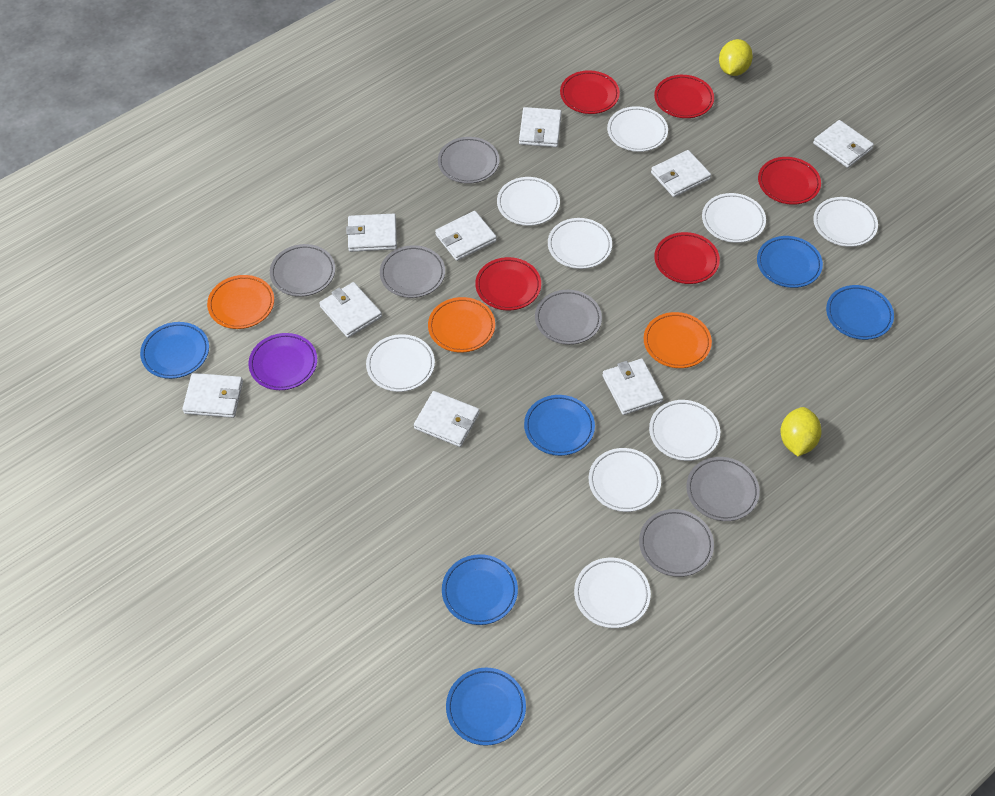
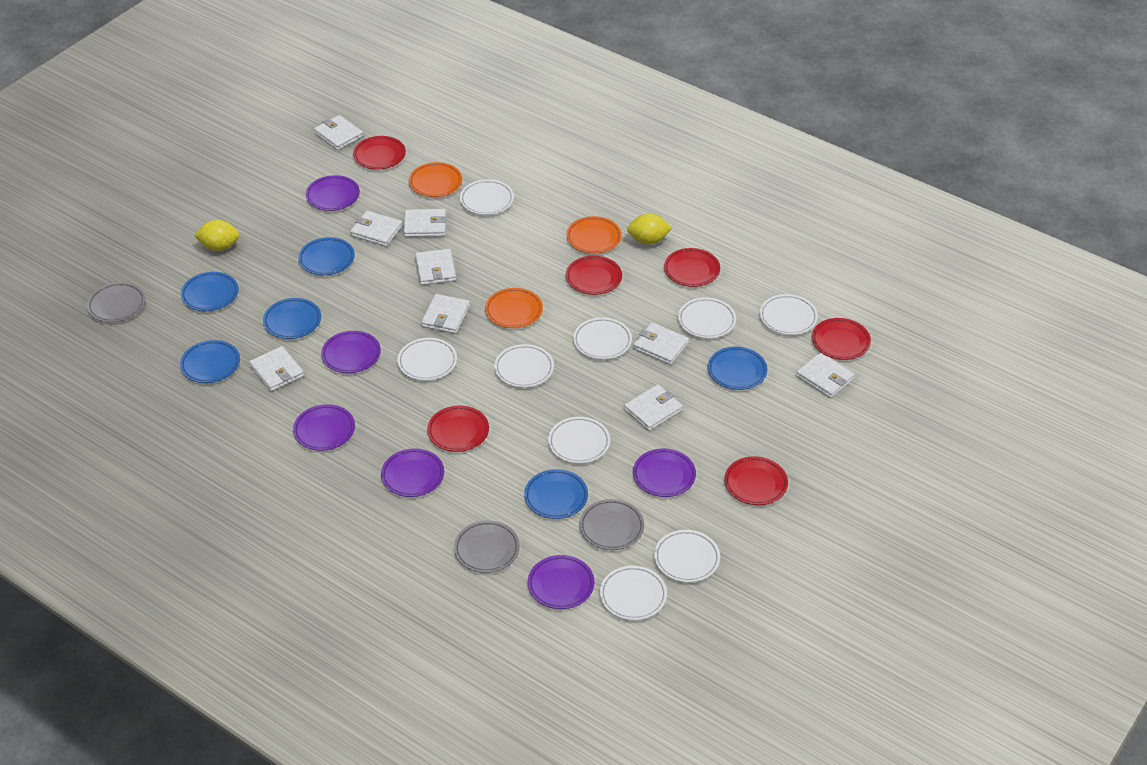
grey plate: [270,244,335,297] [380,245,445,298] [438,137,500,184] [535,290,602,345] [639,509,714,577] [686,457,760,521] = 6 -> [87,282,146,322] [454,520,520,573] [579,499,644,550] = 3
purple plate: [248,333,317,390] = 1 -> [293,404,355,451] [306,175,360,211] [321,331,381,373] [381,449,444,497] [528,555,594,609] [633,449,696,497] = 6
red plate: [475,257,541,310] [560,70,620,114] [654,75,714,118] [654,232,720,284] [758,157,821,205] = 5 -> [353,136,406,169] [427,406,489,452] [566,256,622,295] [664,248,720,287] [724,456,788,505] [812,318,871,360] = 6

